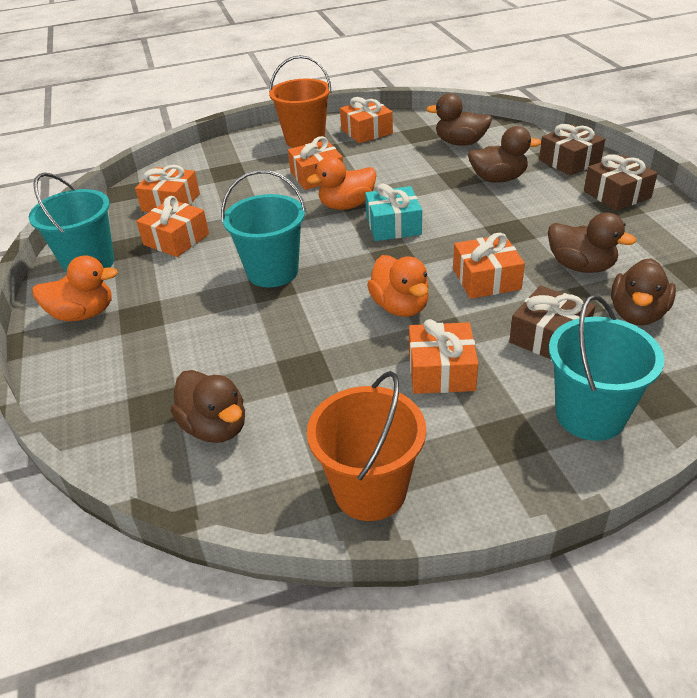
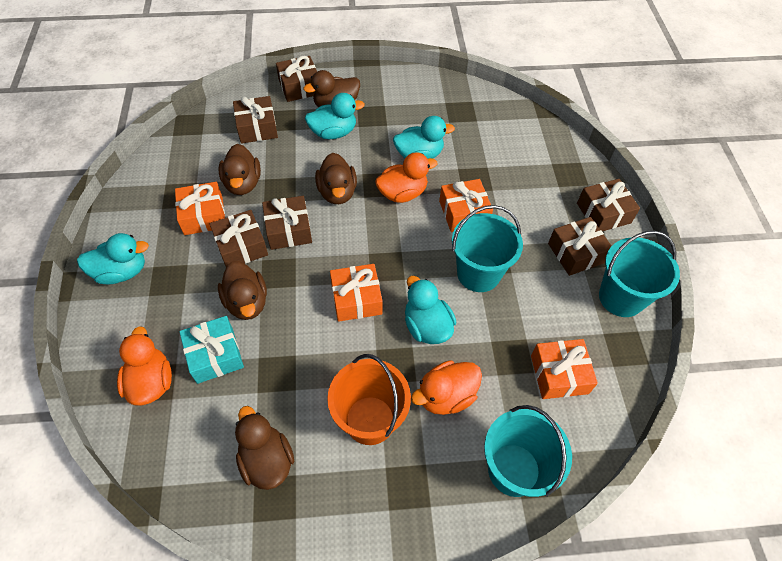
brown gift: [509,285,595,359] [539,124,605,176] [584,154,658,211] = 3 -> [210,210,268,267] [233,96,278,144] [262,196,312,250] [276,56,317,102] [548,217,612,276] [577,179,640,231] = 6
orange bucket: [269,55,332,148] [307,371,426,521] = 2 -> [327,354,411,445] = 1
orange gift: [135,165,200,212] [136,196,209,257] [288,136,343,190] [340,97,393,143] [409,319,478,394] [453,233,525,299] = 6 -> [175,182,225,235] [330,264,383,322] [439,179,493,232] [531,339,598,399] = 4
turquoise duck: none = 0 -> [77,233,149,285] [305,93,365,139] [393,116,455,159] [405,276,456,344] = 4

